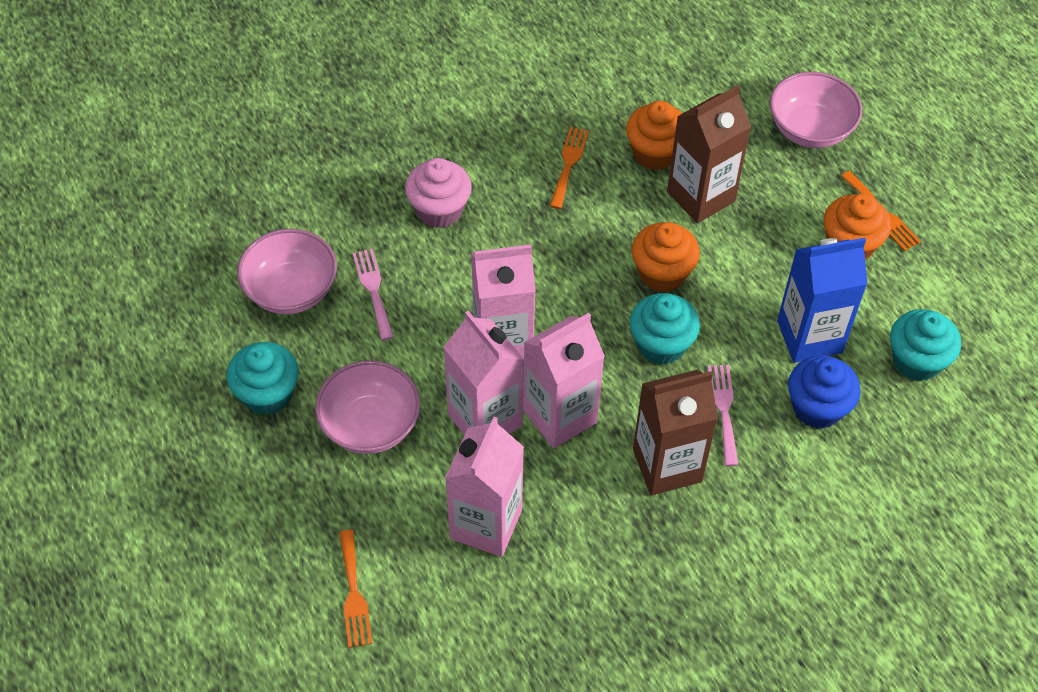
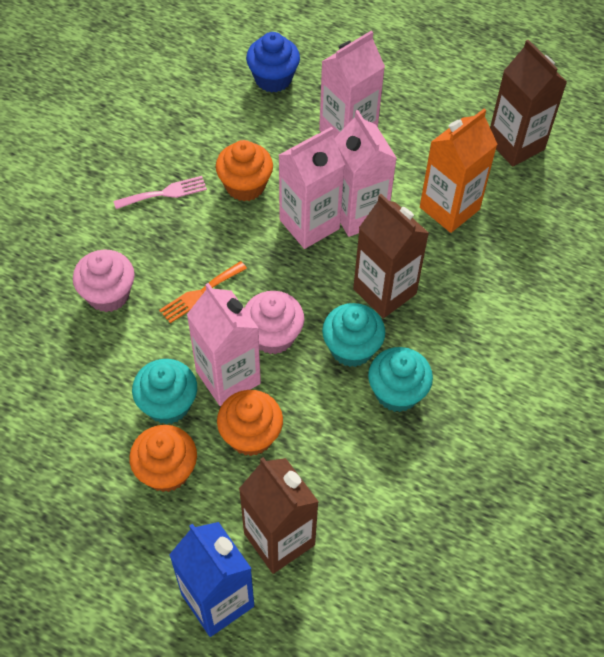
brown carton: [633,370,718,495] [667,85,751,223] = 2 -> [239,457,319,574] [353,194,429,318] [490,40,567,167] = 3
orange carton: none = 0 -> [420,109,498,233] = 1
orange fork: [339,530,372,648] [550,127,589,209] [841,171,921,251] = 3 -> [159,261,247,323] = 1
pink bowl: [237,229,337,314] [315,360,420,454] [770,72,862,148] = 3 -> none = 0
pink cupcake: [405,158,472,228] = 1 -> [73,250,135,312] [245,291,304,354] = 2
pink fork: [353,249,394,340] [708,365,738,466] = 2 -> [114,176,207,209] = 1

